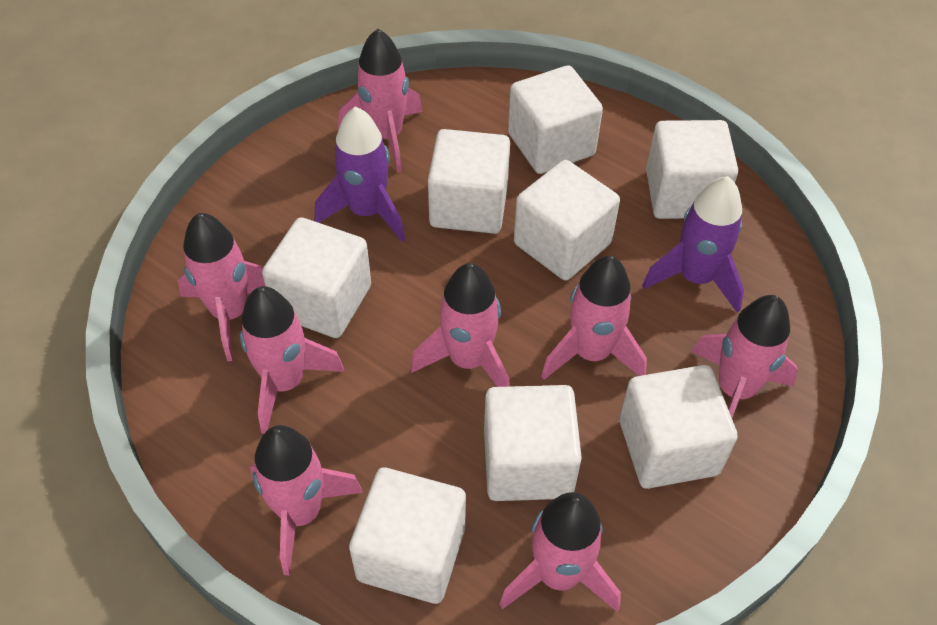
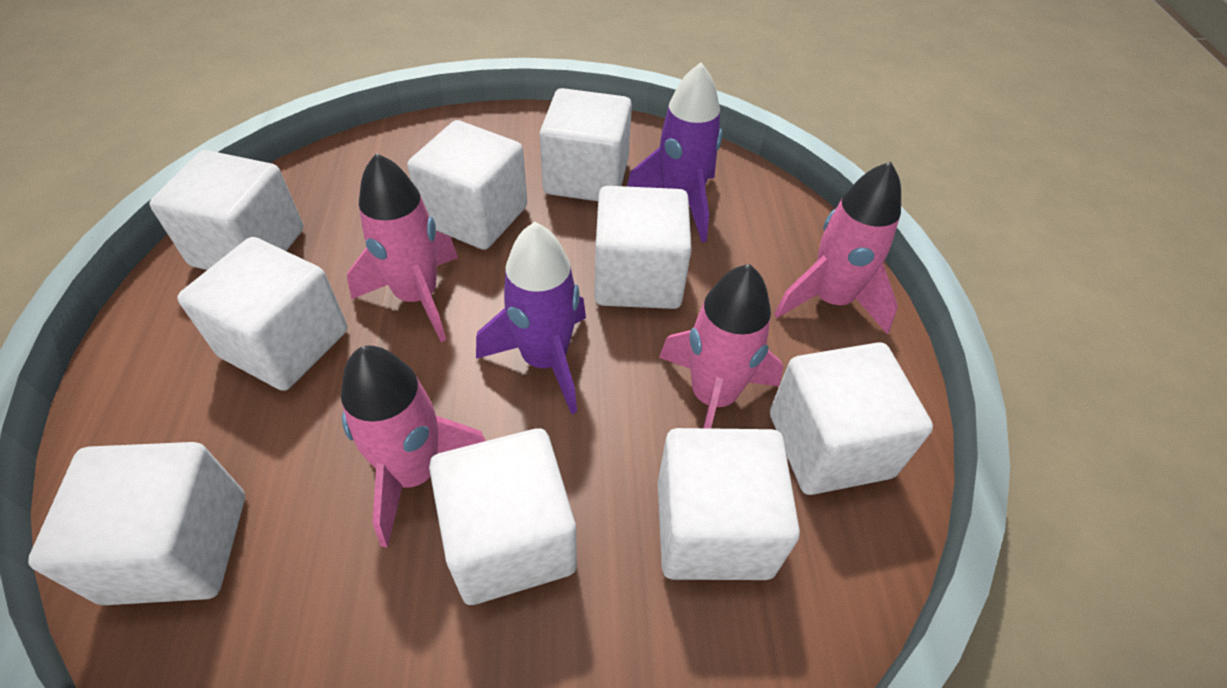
pink rocket: [178,213,265,361] [240,286,345,434] [250,425,363,576] [338,29,423,172] [410,263,510,387] [500,492,621,612] [541,256,647,380] [691,295,798,418] = 8 -> [341,346,486,548] [347,153,458,342] [659,264,783,429] [774,161,901,334] = 4
white cube: [262,217,371,338] [349,468,466,604] [428,129,510,234] [484,385,582,501] [508,65,603,174] [514,160,620,280] [619,365,738,489] [646,120,738,219] = 8 -> [28,442,245,605] [150,150,304,270] [177,237,347,391] [407,120,527,250] [429,428,577,605] [540,88,632,201] [595,186,691,309] [658,428,800,580] [770,342,933,495] = 9

